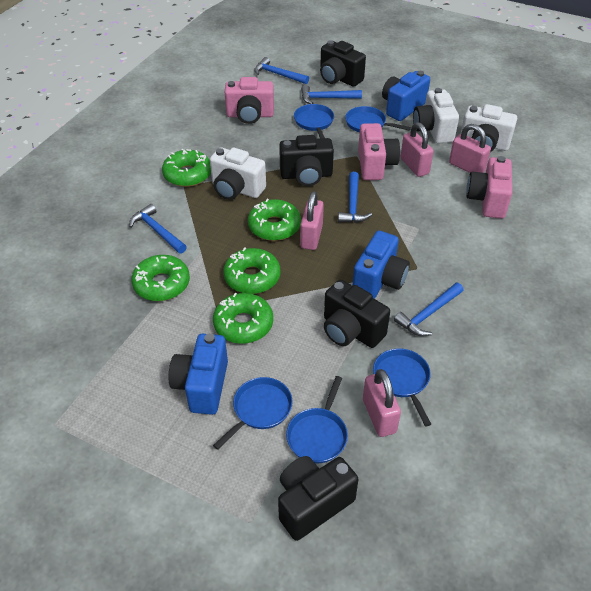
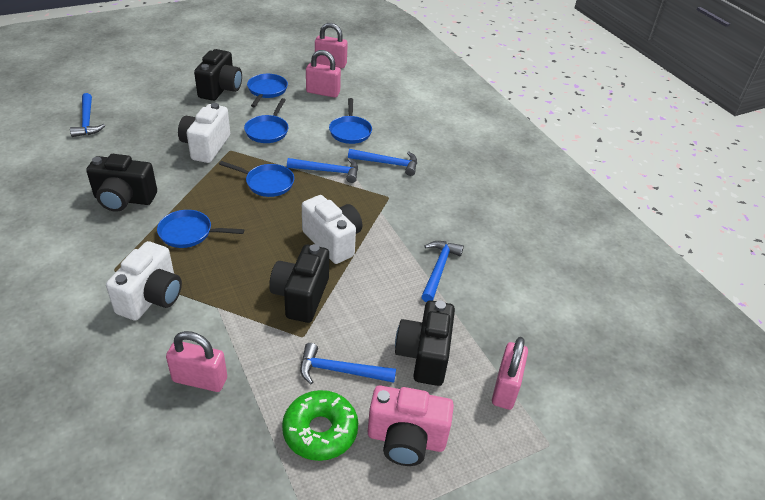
blue camera: [169,333,228,415] [352,231,410,299] [382,71,430,121] = 3 -> none = 0
green donut: [131,255,190,301] [162,149,211,187] [213,293,273,344] [223,247,280,294] [248,199,301,241] = 5 -> [282,390,358,461] = 1
pink camera: [225,77,274,124] [358,123,400,180] [466,156,512,219] = 3 -> [368,385,454,466] = 1

